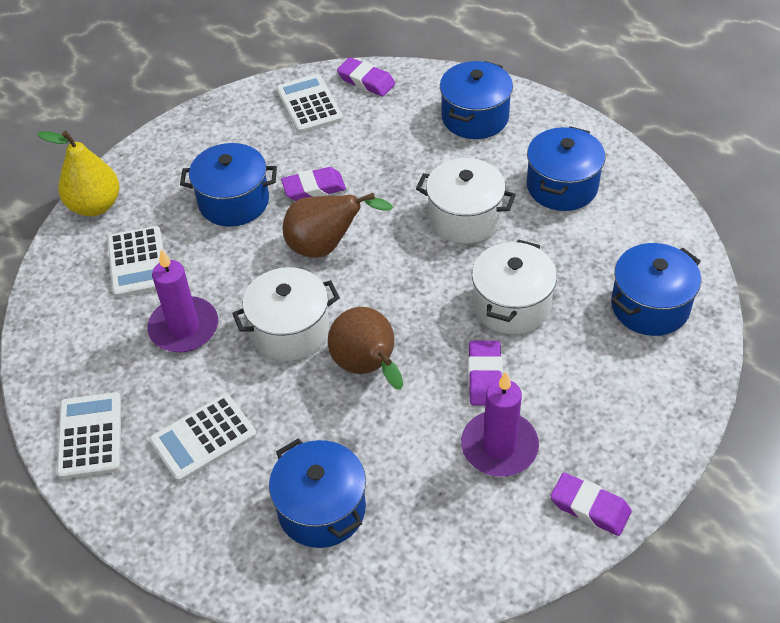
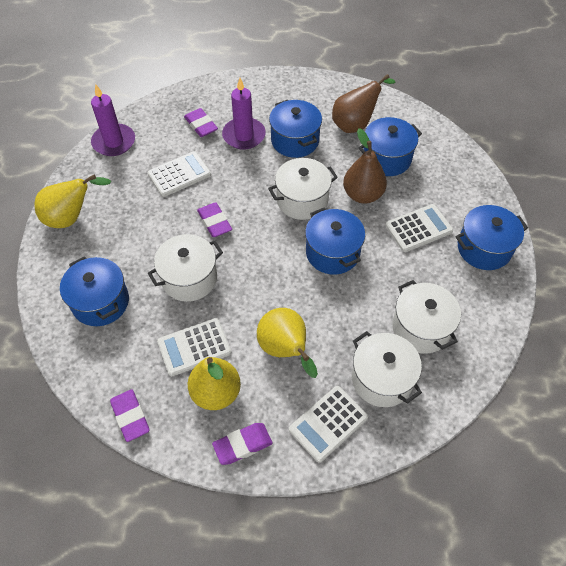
white pot: [232,267,340,361] [416,158,516,243] [472,240,557,334] = 3 -> [148,234,223,302] [268,158,338,220] [352,331,422,407] [392,280,461,354] = 4
yellow pear: [37,131,120,216] = 1 -> [34,175,111,228] [188,357,241,410] [257,308,318,378] = 3

